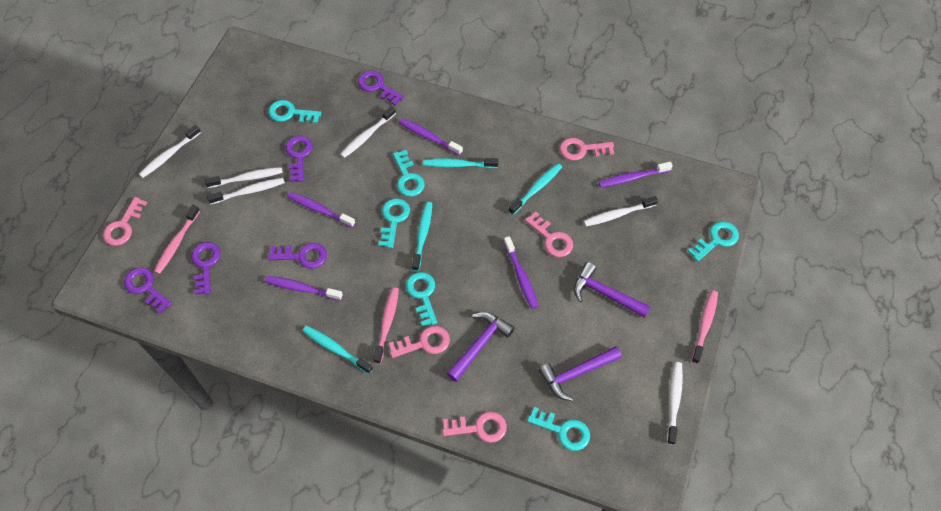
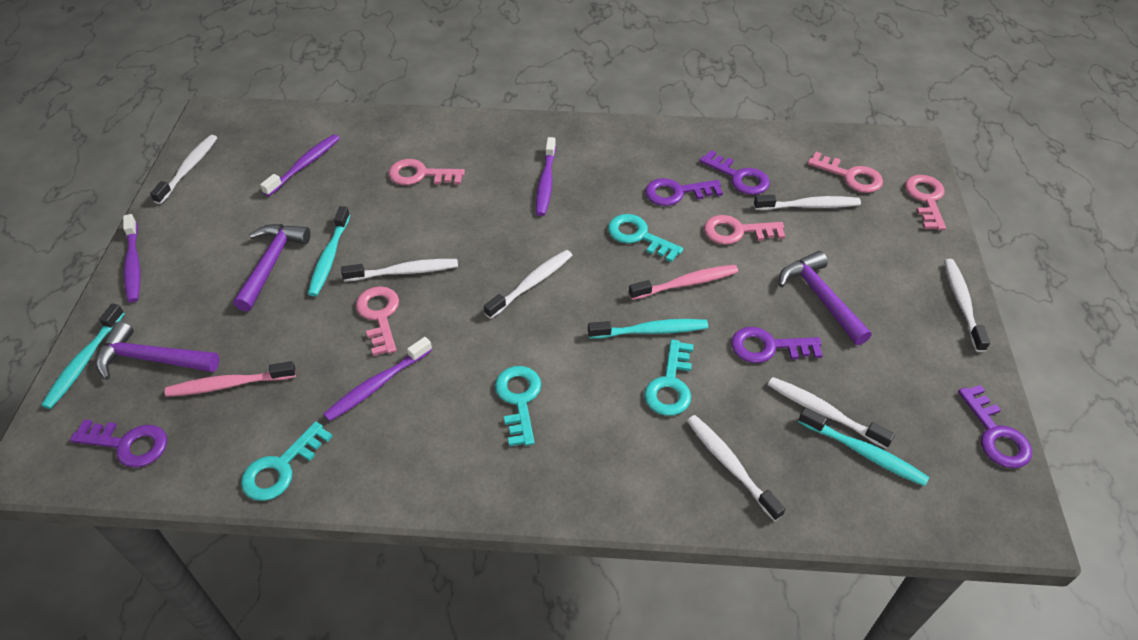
pink toothbrush: [154,205,200,274] [373,287,399,364] [691,290,718,364] = 3 -> [165,361,296,397] [629,265,738,300] = 2
purple toothbrush: [265,276,343,301] [287,192,355,228] [399,118,463,156] [504,236,538,309] [599,162,673,188] = 5 -> [123,214,140,303] [260,134,340,196] [323,337,432,421] [536,137,556,216] = 4
turquoise key: [268,100,321,124] [378,198,410,248] [393,150,425,197] [406,272,437,327] [527,407,590,451] [688,222,739,261] = 6 -> [241,421,333,501] [495,366,541,446] [608,214,683,262] [644,340,694,416] = 4
white toothbrush: [139,125,201,178] [205,167,283,188] [207,178,285,205] [340,106,396,158] [584,196,658,226] [667,362,683,445] = 6 -> [150,135,217,204] [341,259,458,282] [484,250,572,319] [687,415,785,521] [754,195,861,210] [768,377,895,449] [944,259,990,352] = 7

